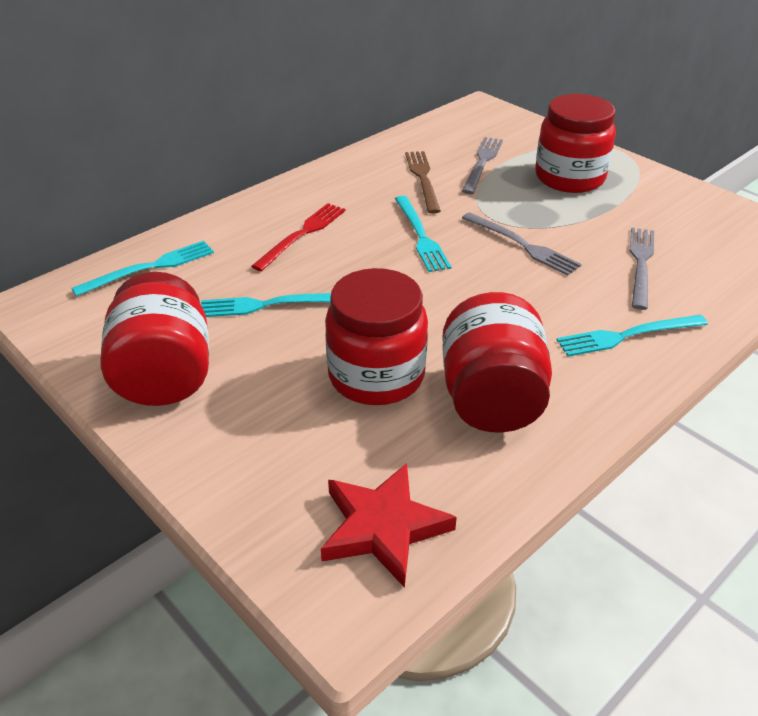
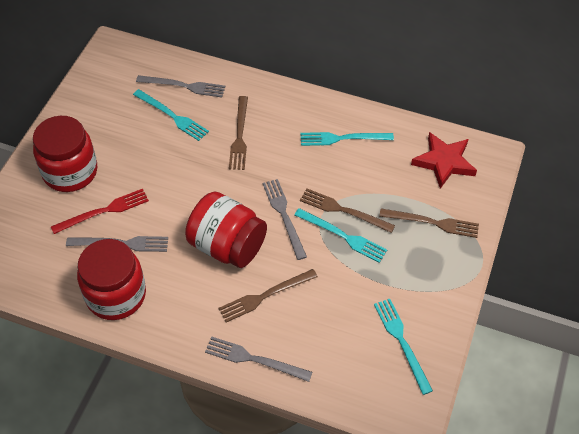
brown fork: [405,151,441,214] = 1 -> [218,269,318,322] [229,96,248,170] [300,188,395,233] [379,208,479,238] = 4
grey fork: [462,137,503,194] [462,212,582,276] [630,228,654,310] = 3 -> [66,236,168,252] [136,75,225,97] [205,336,312,382] [262,179,307,260] = 4
red jar: [100,272,209,406] [325,268,428,405] [442,292,552,433] [535,94,616,193] = 4 -> [33,116,97,192] [77,239,146,320] [185,192,267,268] = 3

